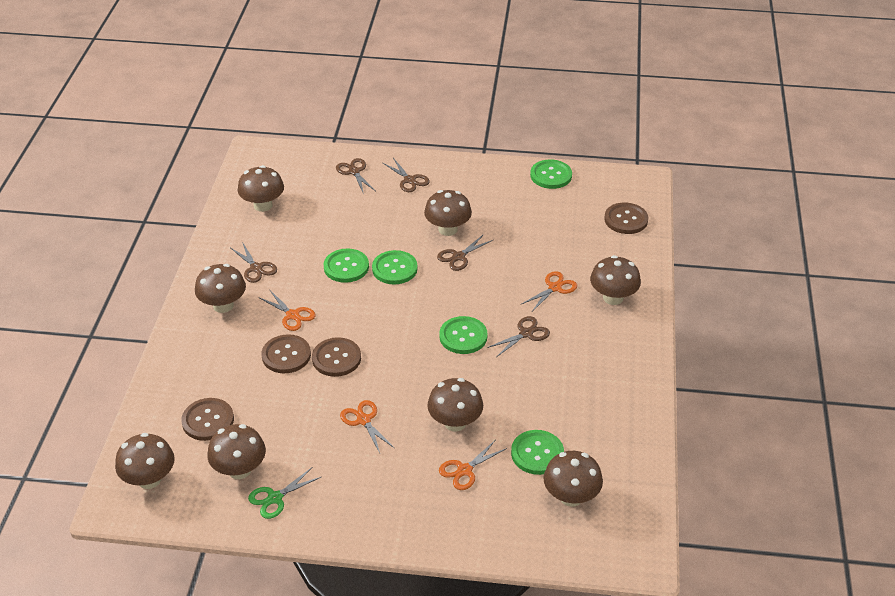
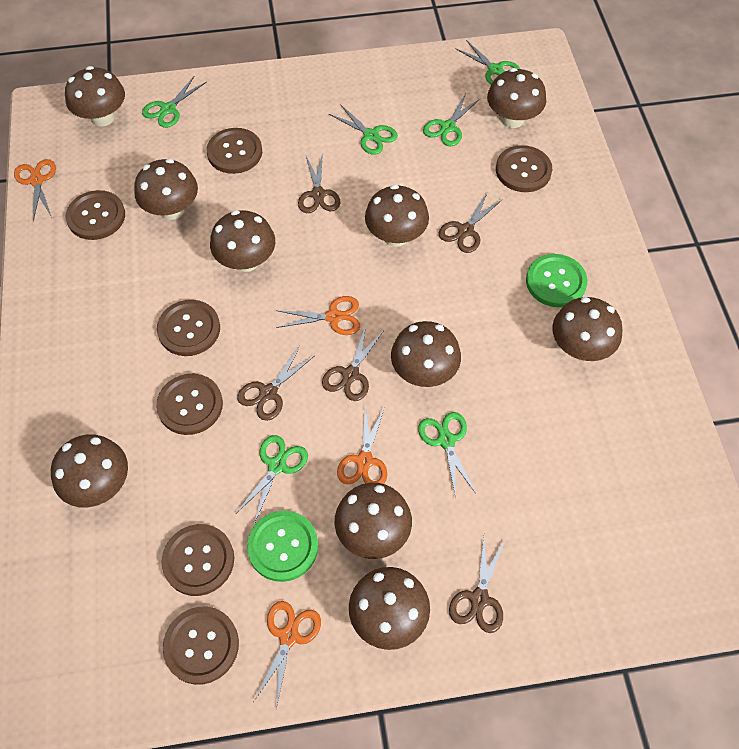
brown button: [181,398,234,441] [261,334,311,373] [312,337,361,377] [604,203,648,234] = 4 -> [66,190,125,240] [156,374,223,435] [157,300,220,356] [161,524,234,596] [163,607,239,685] [206,128,262,174] [496,145,552,192] = 7
brown mushroom: [115,433,175,489] [195,264,246,313] [207,424,266,479] [237,165,284,212] [424,190,472,236] [427,378,483,432] [543,451,603,507] [590,255,641,305] = 8 -> [51,434,128,508] [65,66,125,127] [134,159,198,220] [210,210,275,272] [335,483,412,559] [349,567,430,650] [365,185,429,247] [391,321,461,387] [487,68,546,128] [552,297,623,361] = 10
green button: [324,248,369,283] [372,250,418,284] [439,316,488,354] [511,430,564,475] [530,159,572,189] = 5 -> [247,511,318,582] [526,254,588,307] = 2
green scissors: [248,468,321,519] = 1 -> [142,77,207,128] [236,435,308,524] [329,104,398,155] [418,412,476,498] [423,93,481,146] [455,40,520,85] = 6

